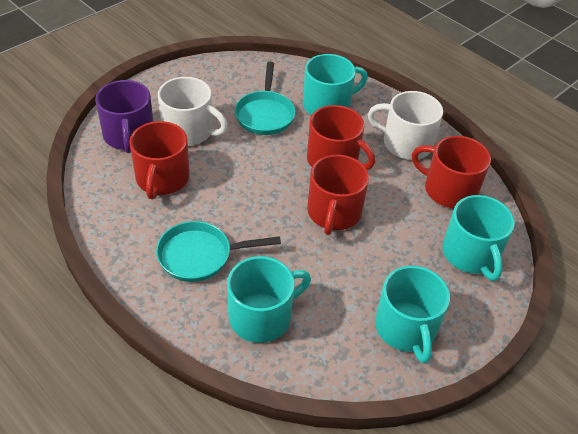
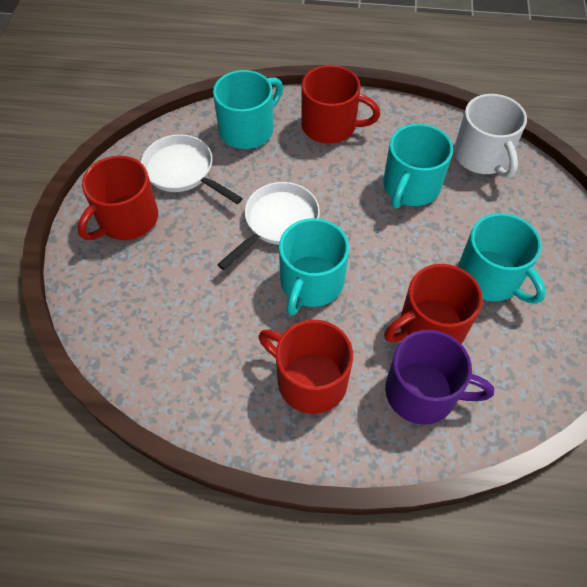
turquoise pan: [156,221,281,282] [235,61,295,135] = 2 -> none = 0
white mug: [158,77,228,146] [368,91,443,160] = 2 -> [454,94,527,178] = 1
white pan: none = 0 -> [141,134,243,204] [217,182,320,270] = 2

